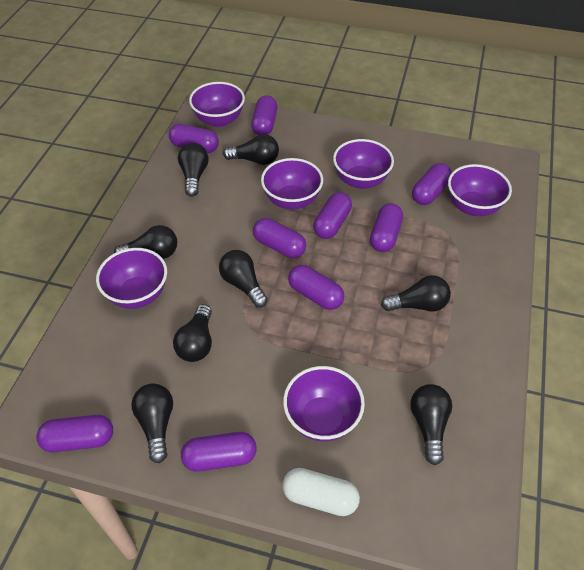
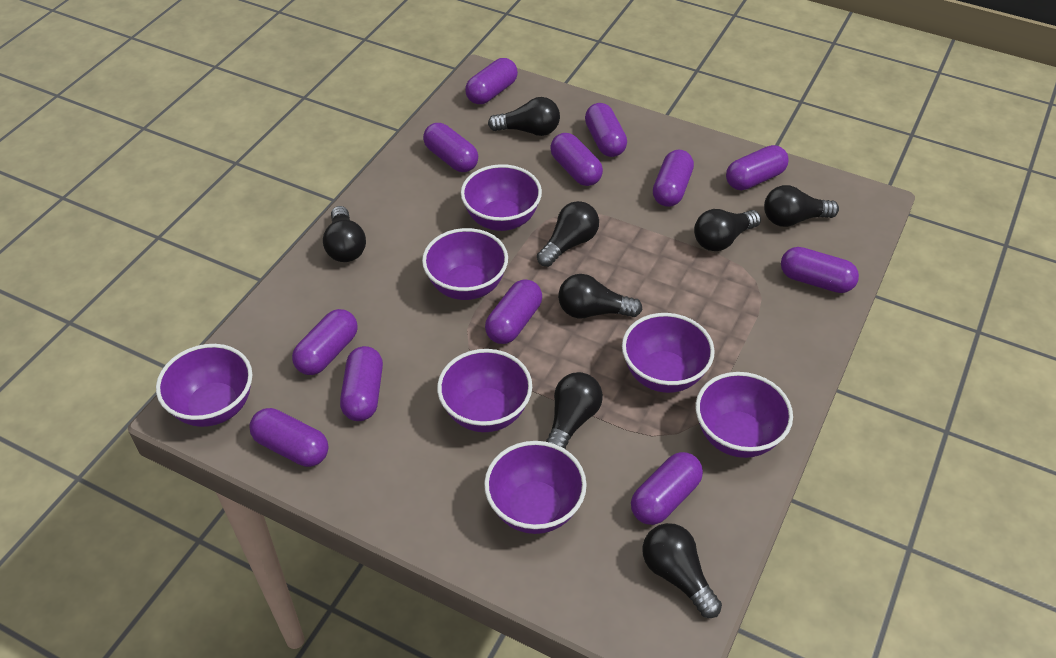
purple bowl: [96,248,167,309] [189,82,245,127] [261,158,323,210] [283,366,365,442] [333,139,394,189] [448,164,512,216] = 6 -> [156,344,252,427] [422,228,508,300] [437,349,532,432] [461,164,542,231] [484,441,587,534] [622,313,715,393] [696,372,793,458] = 7
purple capsule: [36,415,113,452] [169,124,219,153] [181,432,257,472] [251,95,278,135] [253,218,306,258] [288,265,344,310] [313,192,352,239] [370,203,403,252] [412,163,452,205] = 9 -> [249,408,329,467] [292,309,358,375] [340,346,383,421] [423,123,478,172] [465,58,518,104] [485,280,542,344] [550,133,603,186] [585,103,627,157] [631,452,703,525] [653,150,694,207] [726,145,789,190] [781,247,859,293] = 12
white capsule: [282,468,360,516] = 1 -> none = 0

